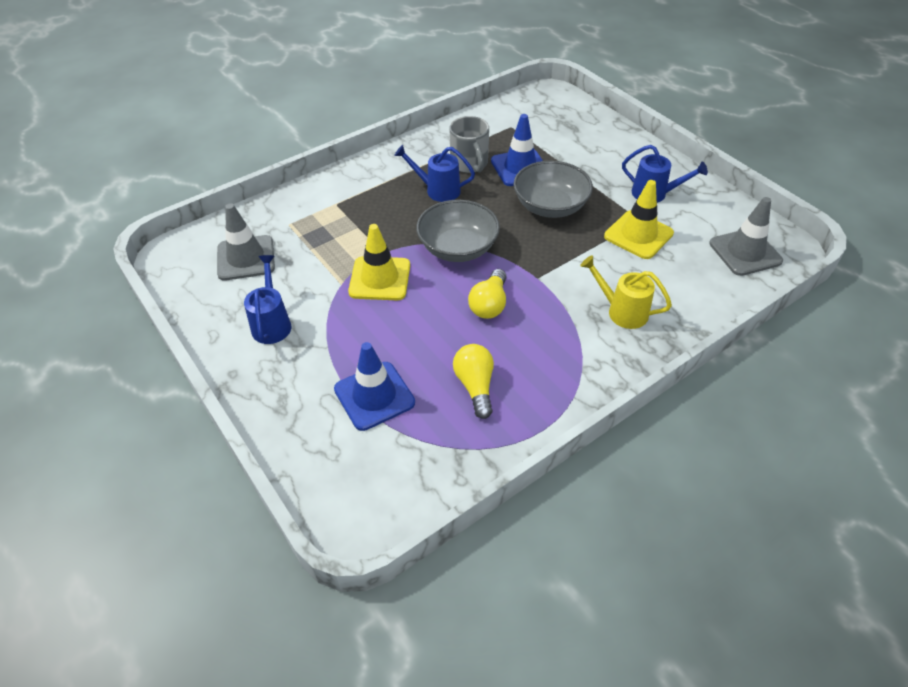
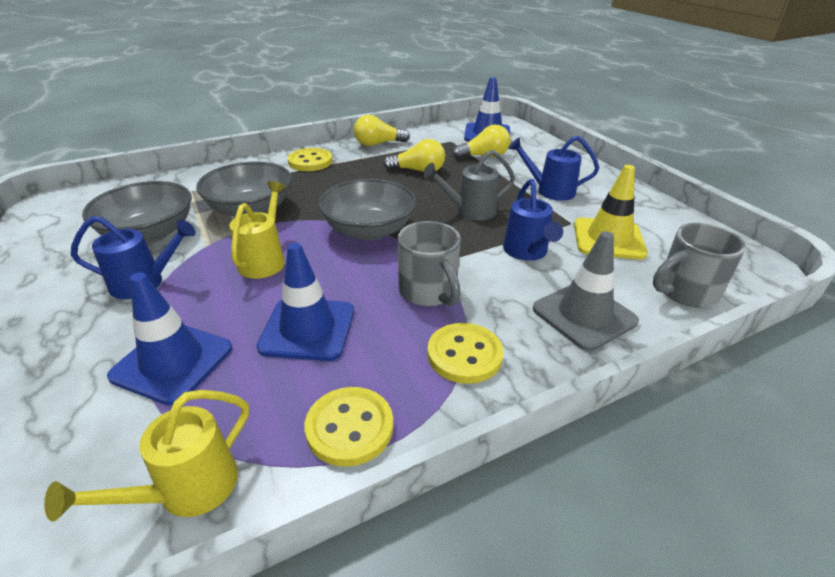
blue traffic cone: [334,342,415,431] [491,114,543,186] = 2 -> [107,272,232,405] [257,243,354,361] [464,77,510,142] = 3
grey bowl: [416,200,500,262] [514,161,593,218] = 2 -> [82,181,192,244] [196,161,292,216] [318,179,416,240] = 3
grey mug: [450,116,489,173] = 1 -> [397,221,461,307] [653,223,746,307] = 2
grey traffic cone: [217,203,275,281] [709,197,783,276] = 2 -> [533,231,639,351] = 1
grey watering can: none = 0 -> [423,150,515,220] = 1
yellow button: none = 0 -> [288,148,333,171] [304,387,393,467] [427,323,503,384] = 3
yellow light bulb: [453,344,494,419] [468,269,507,319] = 2 -> [354,115,410,146] [383,139,445,172] [452,125,510,159] = 3
yellow traffic cone: [348,224,410,300] [604,180,674,259] = 2 -> [574,165,648,260] = 1
yellow watering can: [580,255,672,329] = 1 -> [44,390,249,521] [229,181,285,279] = 2

